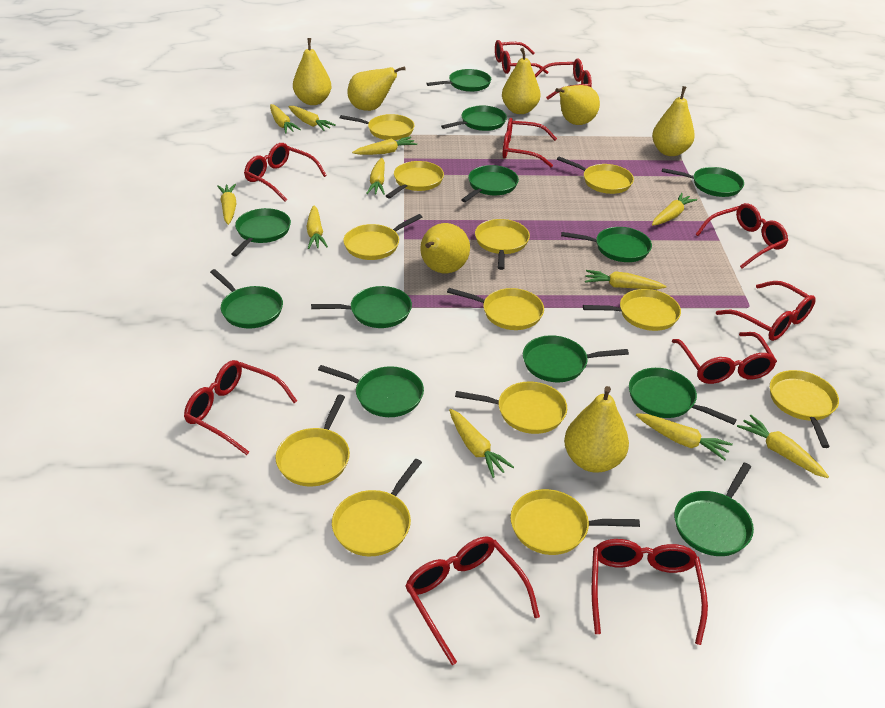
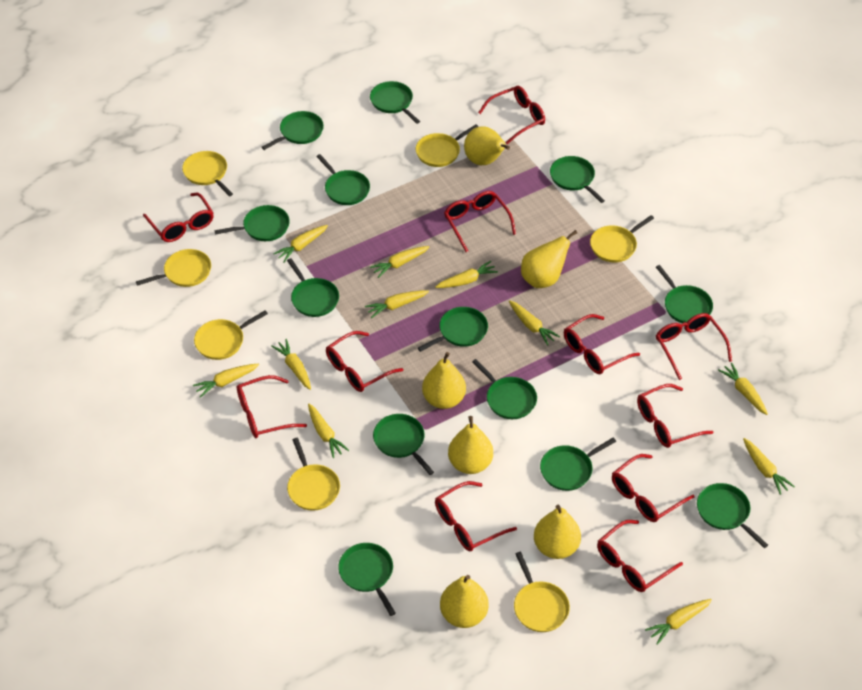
green pan: [210,269,283,329] [231,208,291,256] [311,286,412,328] [318,365,424,417] [426,69,491,92] [441,105,507,131] [461,165,519,202] [523,335,629,382] [561,227,652,262] [629,368,737,425] [662,167,744,197] [674,463,754,556] = 12 -> [214,205,290,241] [261,111,324,150] [287,258,339,317] [316,154,370,205] [338,543,396,616] [370,81,420,124] [373,414,434,475] [418,307,488,352] [472,359,537,419] [540,438,616,491] [550,156,605,203] [656,265,713,323] [697,483,768,548] = 13
red glasses: [184,360,297,455] [244,143,327,202] [405,537,540,665] [495,40,549,74] [502,118,557,167] [535,59,592,99] [592,539,708,645] [672,332,777,384] [695,203,788,268] [716,281,816,341] = 10 -> [143,193,214,242] [237,375,307,438] [326,331,403,392] [435,481,517,552] [444,191,516,252] [478,86,545,144] [564,314,640,374] [597,520,683,592] [612,454,695,522] [637,384,713,448] [656,313,732,380] = 11
yellow pan: [275,394,350,486] [332,459,422,556] [340,114,415,140] [343,214,422,260] [386,161,444,198] [447,288,544,330] [455,381,567,434] [475,219,530,270] [510,489,640,555] [557,156,634,194] [583,289,681,331] [770,370,839,448] = 12 -> [136,249,211,287] [182,151,233,196] [194,311,268,360] [287,438,340,511] [416,124,479,167] [514,552,570,632] [590,215,654,263] = 7
yellow pear: [293,38,332,105] [347,66,406,111] [420,223,470,273] [502,48,541,114] [555,85,600,125] [564,386,629,473] [652,86,695,156] = 7 -> [422,352,466,409] [440,575,489,628] [448,416,493,474] [464,127,510,165] [521,230,577,288] [534,505,581,559] = 6

